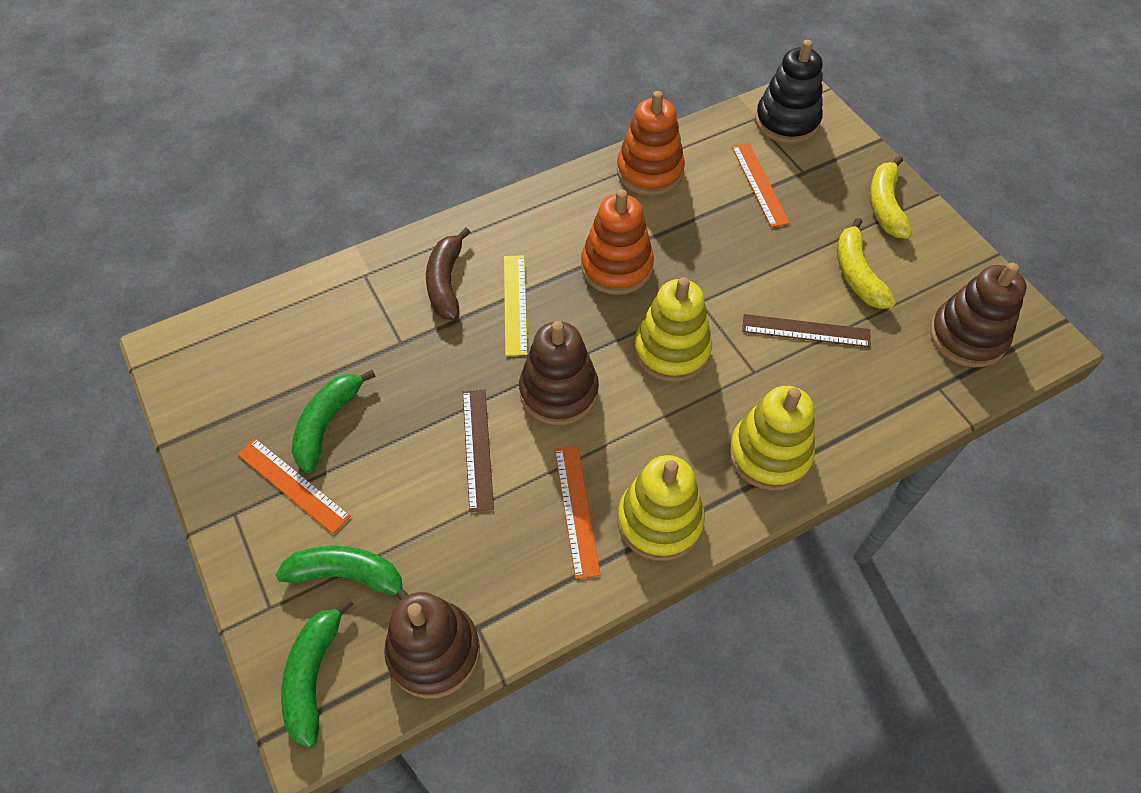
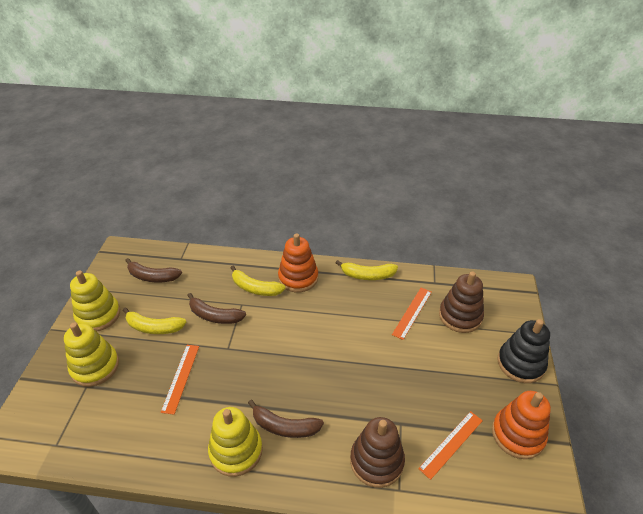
brown banana: [426,228,471,320] = 1 -> [125,258,182,282] [187,293,246,324] [248,400,324,438] = 3
brown ruler: [463,389,494,512] [742,314,871,347] = 2 -> none = 0
brown stacking toy: [384,592,480,699] [519,321,599,425] [930,263,1027,367] = 3 -> [350,417,405,488] [439,271,484,333] = 2
green banana: [276,546,408,600] [281,597,354,748] [292,370,376,473] = 3 -> none = 0
yellow banana: [837,218,896,309] [870,156,912,239] = 2 -> [123,307,186,334] [231,266,286,296] [336,260,398,280] = 3
yellow ruler: [504,255,528,356] = 1 -> none = 0

